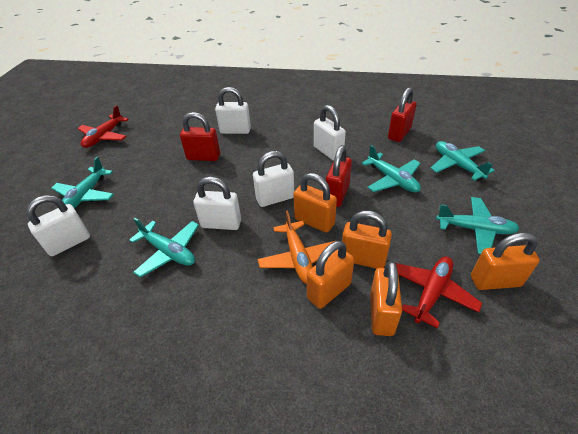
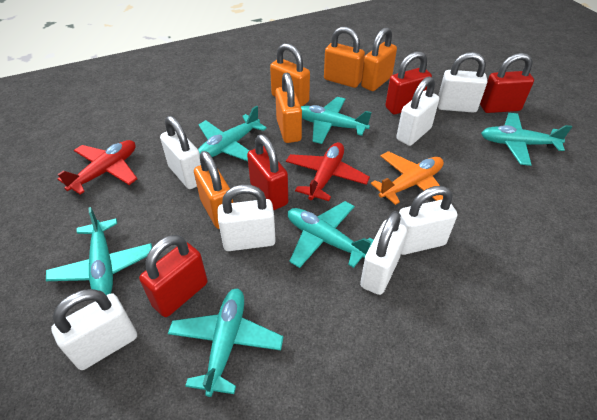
red padlock: [180,112,220,161] [326,145,352,207] [388,87,417,142] = 3 -> [139,235,208,317] [247,134,288,210] [385,51,432,114] [480,53,534,113] = 4
turquoise plane: [51,157,114,208] [129,217,199,278] [361,145,421,192] [431,141,495,181] [436,197,520,254] = 5 -> [46,207,152,295] [168,289,284,397] [198,106,267,161] [288,201,373,268] [301,97,372,144] [481,113,572,166] = 6
white padlock: [26,195,90,256] [194,177,241,230] [215,87,251,134] [253,151,294,207] [314,105,346,161] = 5 -> [51,289,137,370] [160,116,201,189] [217,184,276,251] [360,211,407,295] [396,77,439,146] [399,186,457,255] [438,52,487,113] = 7

